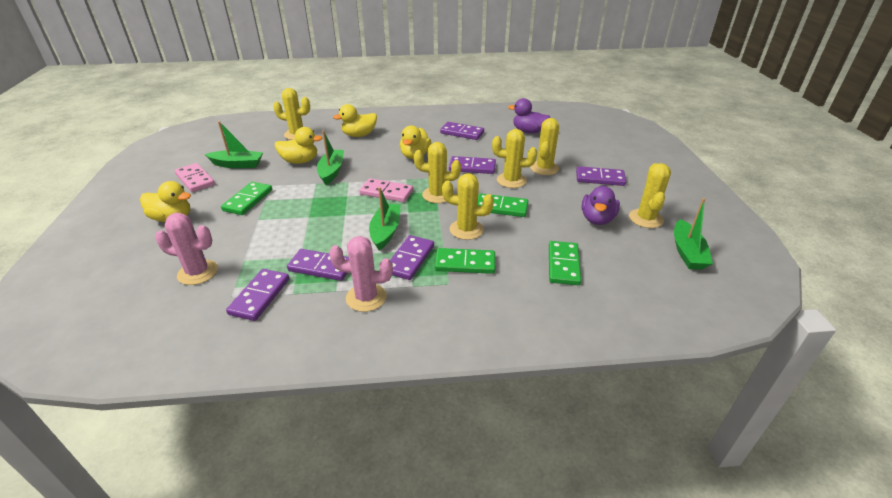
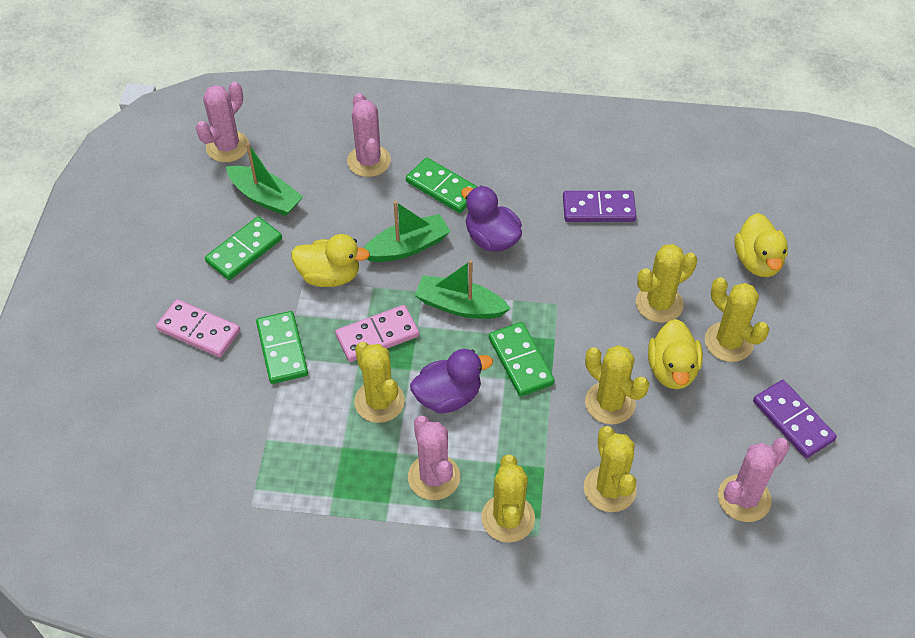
green boat: [205,121,263,168] [317,130,344,185] [369,187,400,250] [674,198,713,270] = 4 -> [226,143,303,216] [364,201,451,262] [414,260,511,319] = 3
pink cactus: [155,213,218,285] [329,236,393,312] = 2 -> [196,82,249,162] [347,93,391,177] [408,416,460,500] [718,438,790,522] = 4
purple domino: [226,269,289,321] [287,249,349,281] [390,235,434,280] [440,122,484,140] [449,156,496,174] [576,166,626,186] = 6 -> [563,191,637,222] [753,380,837,458] = 2
yellow duck: [140,181,191,222] [275,127,322,164] [333,104,377,137] [400,126,431,159] = 4 -> [291,234,370,287] [648,319,703,389] [735,213,788,277] = 3

